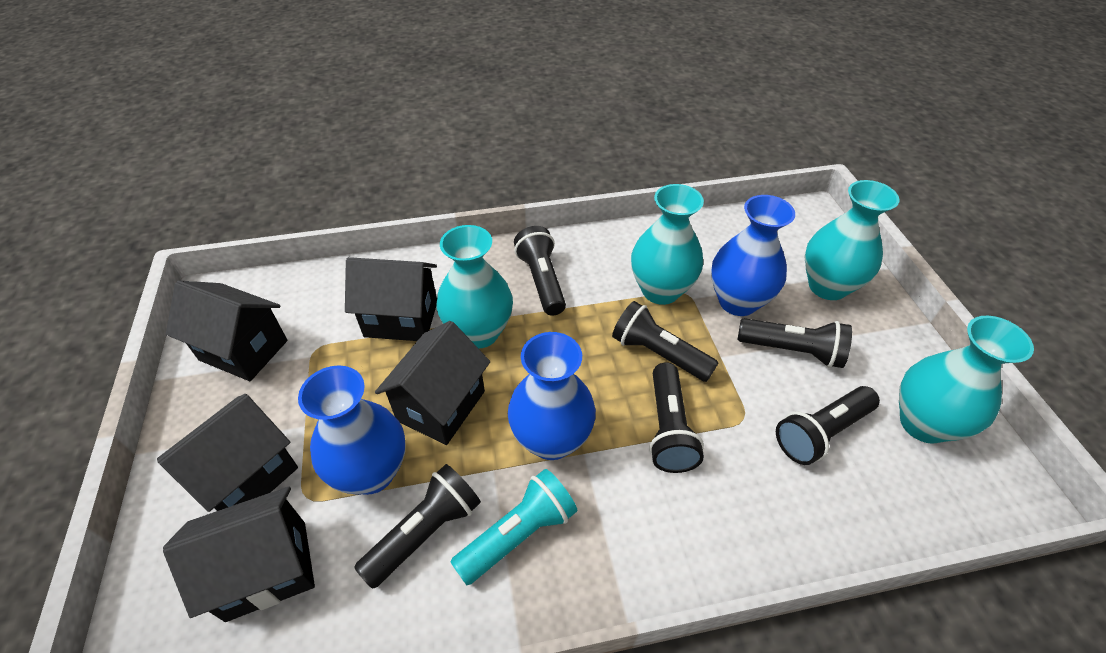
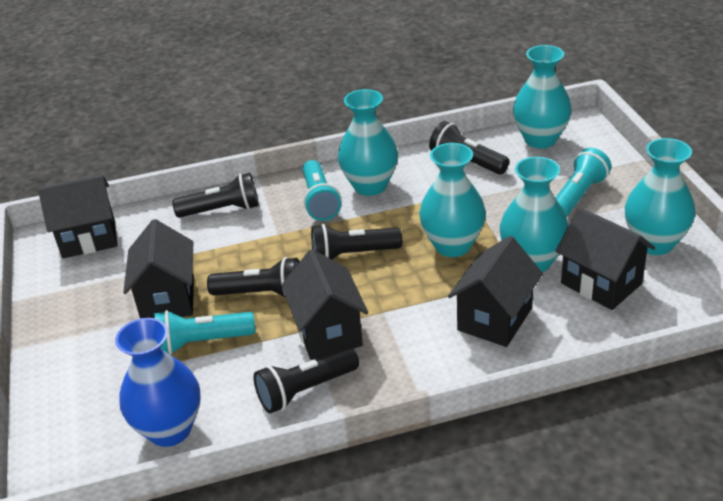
black flashlight: [354,464,481,589] [514,226,566,316] [612,301,718,382] [649,362,704,473] [737,318,852,368] [776,386,880,465] = 6 -> [172,173,259,218] [207,257,300,298] [253,347,359,413] [311,224,402,259] [429,121,509,174] = 5
blue vase: [298,365,405,495] [508,332,596,460] [711,195,795,316] = 3 -> [115,318,201,447] = 1
turquoise flashlight: [451,469,577,585] = 1 -> [155,310,255,355] [303,160,341,221] [555,148,611,217] = 3
turquoise vase: [437,225,513,349] [631,184,704,305] [805,180,900,300] [899,316,1034,444] = 4 -> [338,89,398,196] [419,143,486,257] [500,157,568,272] [513,45,572,148] [625,138,695,255] = 5

